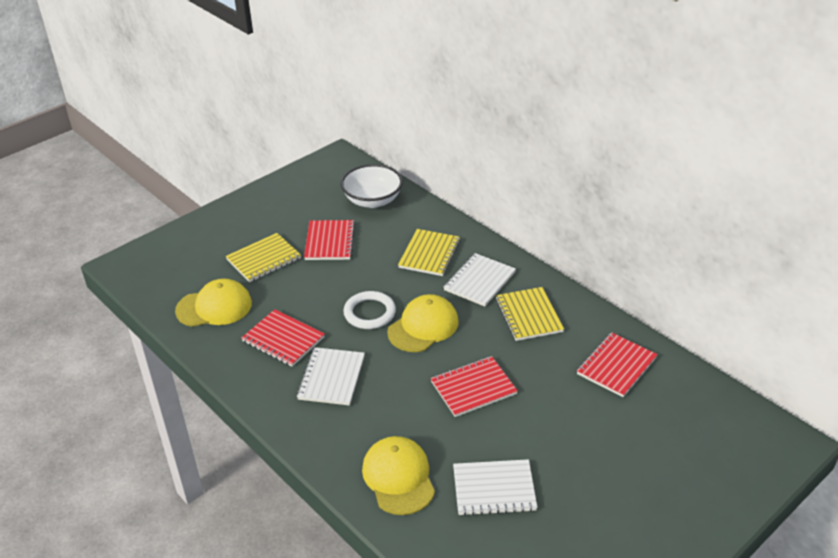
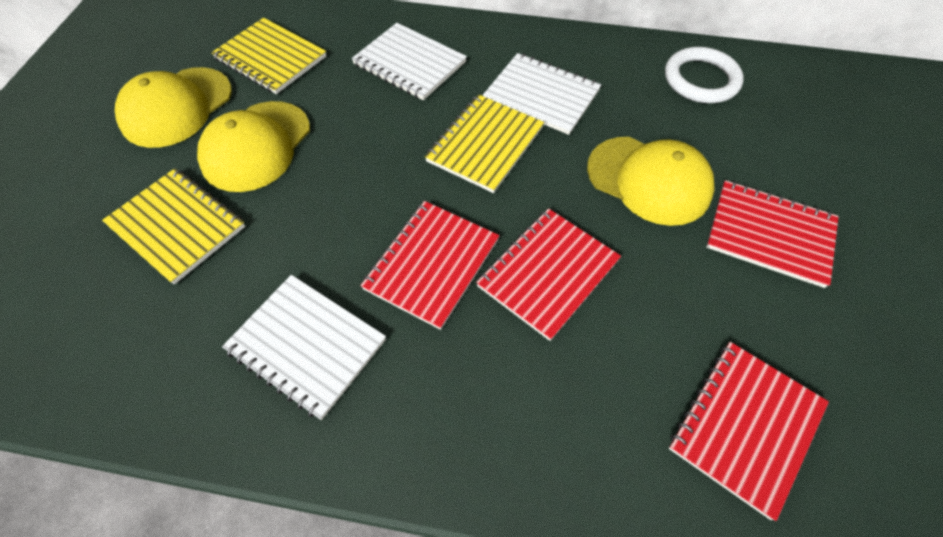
white bowl: [341,164,403,208] = 1 -> none = 0

